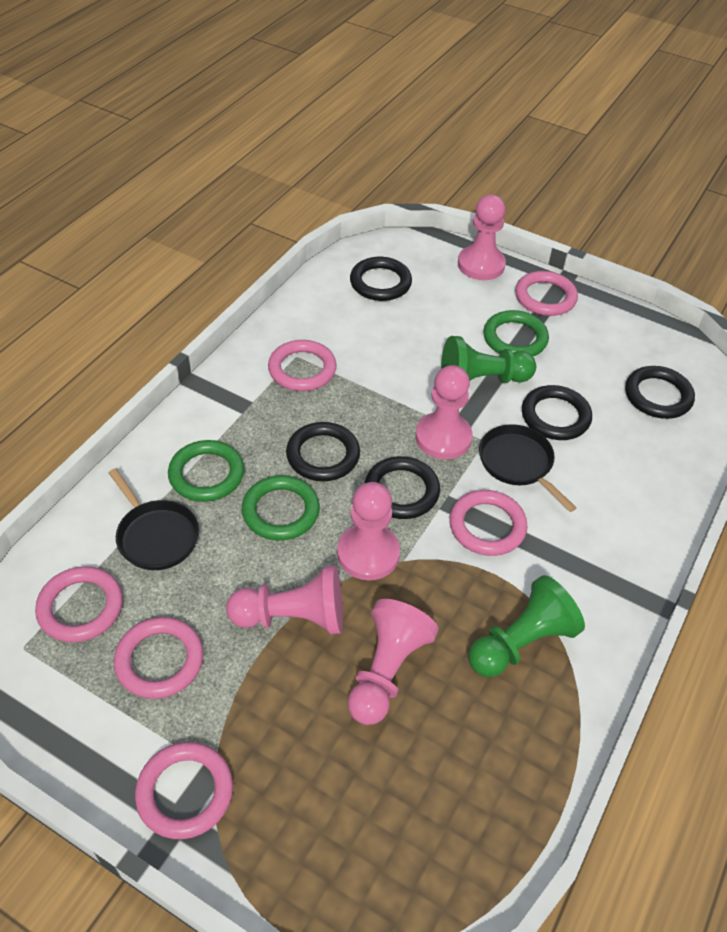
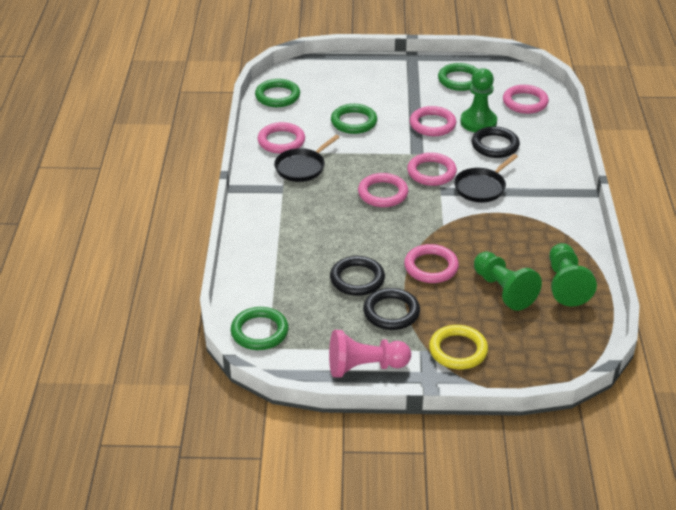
black ring: [286,422,360,481] [350,257,412,301] [365,456,440,519] [522,385,592,440] [625,366,695,419] = 5 -> [330,256,385,296] [363,288,420,330] [472,126,520,158] = 3
green pawn: [441,336,536,383] [468,575,585,677] = 2 -> [460,68,497,132] [474,252,542,311] [549,243,597,306] = 3
green ring: [168,440,244,502] [242,475,320,540] [483,310,549,356] = 3 -> [231,307,289,350] [255,79,300,107] [331,104,377,134] [438,63,478,91] = 4
pink pawn: [226,565,343,634] [337,482,400,580] [347,599,439,725] [416,365,473,459] [458,194,506,280] = 5 -> [329,330,411,377] = 1
yellow ring: none = 0 -> [429,325,488,369] = 1

